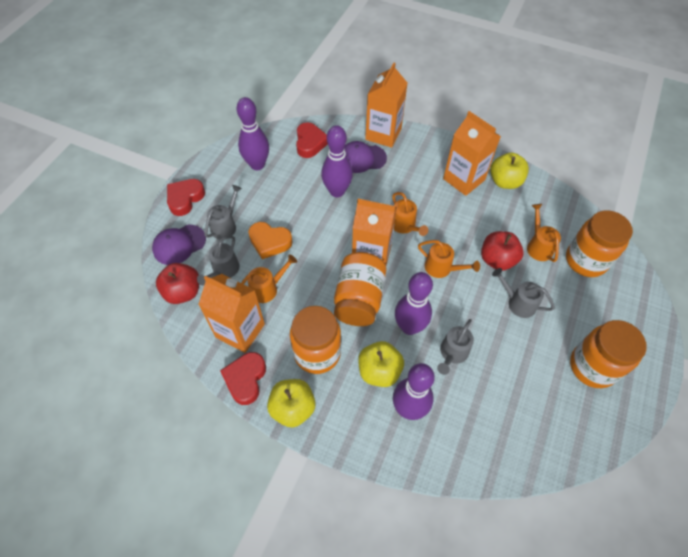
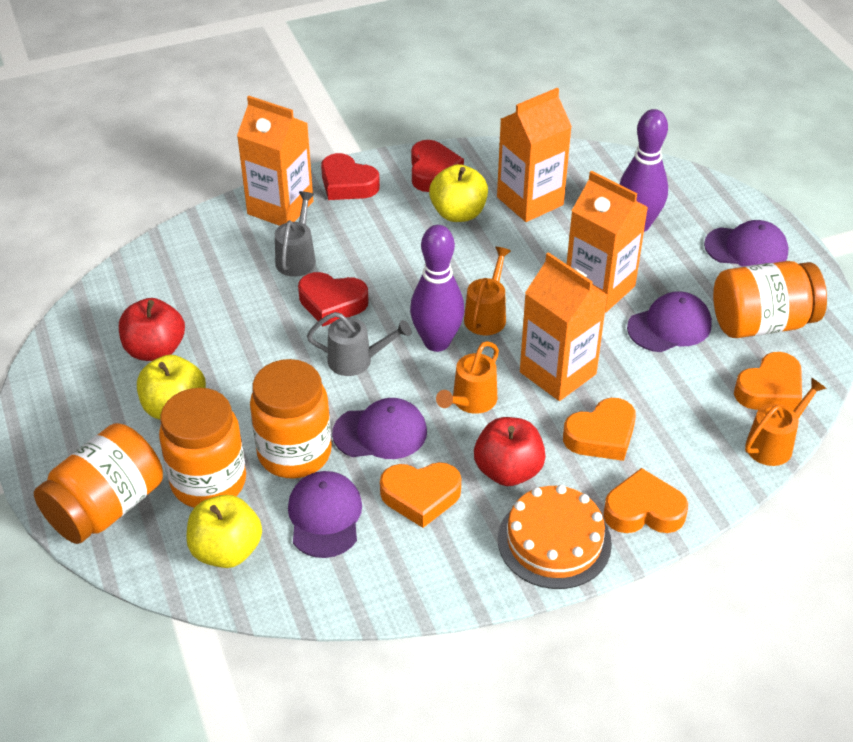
grey watering can: [197,235,240,286] [204,185,242,239] [437,319,474,375] [492,268,555,318] = 4 -> [275,191,316,277] [307,312,411,376] = 2
orange cake: none = 0 -> [498,485,612,589] = 1
orange heart: [248,222,293,259] = 1 -> [380,462,461,528] [563,398,636,461] [603,468,688,533] [734,352,802,410] = 4
orange watering can: [241,254,297,303] [392,192,428,236] [418,240,480,278] [527,204,561,262] = 4 -> [436,341,499,414] [464,247,511,335] [745,377,827,466] = 3
purple bowling pin: [236,97,269,170] [321,125,353,197] [393,363,435,420] [395,272,433,335] = 4 -> [410,225,464,352] [620,109,668,232] = 2
purple cap: [152,225,206,265] [344,141,387,173] = 2 -> [288,471,362,558] [332,398,427,459] [627,291,712,352] [704,220,789,267] = 4

